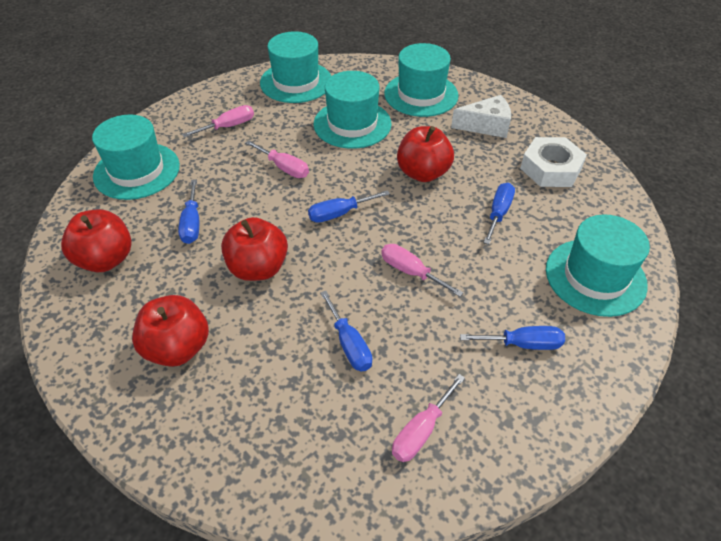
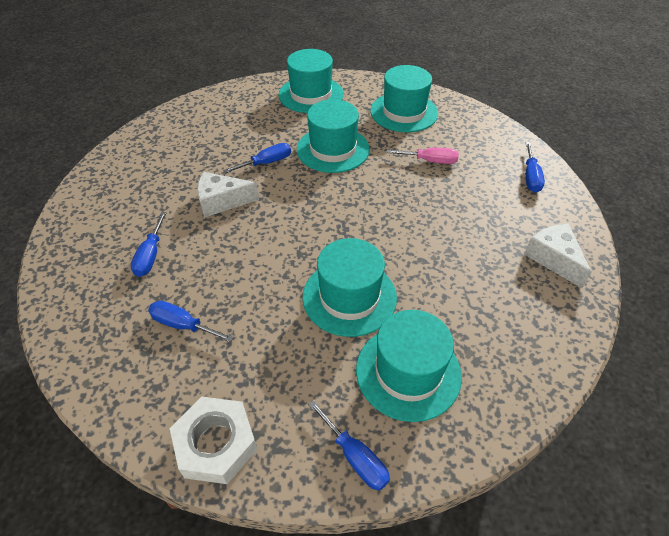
pink screwdriver: [182,105,254,138] [246,140,309,178] [381,244,464,297] [392,374,465,462] = 4 -> [386,148,459,164] = 1
red apple: [61,209,132,272] [132,295,209,367] [221,217,288,281] [397,126,454,182] = 4 -> none = 0
white cheese: [451,95,511,138] = 1 -> [197,172,259,218] [524,223,592,288] = 2

